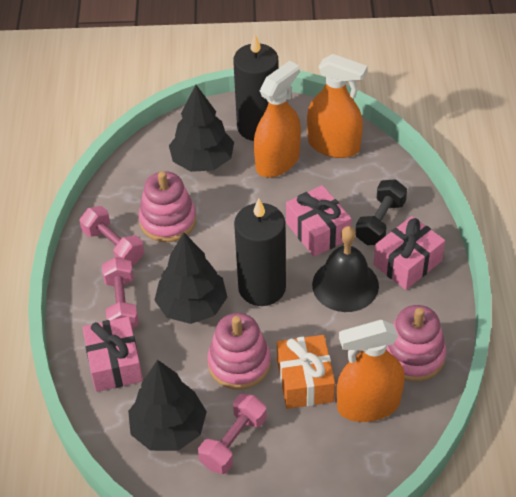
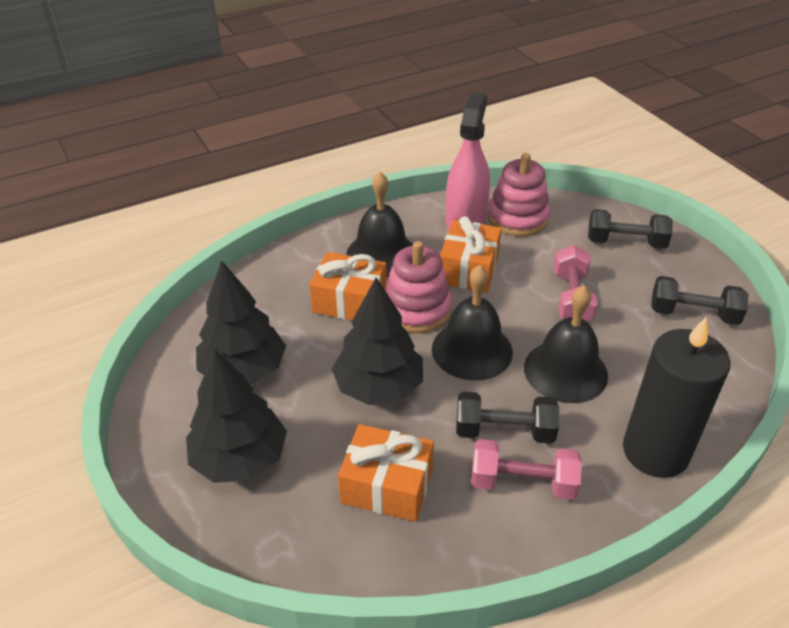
black bell: [312,226,379,312] = 1 -> [346,172,413,277] [432,265,513,381] [524,285,608,403] = 3
black candle: [233,34,278,141] [234,198,286,306] = 2 -> [623,317,731,478] = 1
black dumbbell: [356,179,407,245] = 1 -> [456,392,559,444] [588,209,673,249] [651,276,748,325] = 3
orange gift: [277,335,335,409] = 1 -> [309,252,387,320] [338,424,434,522] [440,216,501,293] = 3
orange spray bottle: [254,61,301,177] [307,54,367,158] [337,320,405,422] = 3 -> none = 0
pink dumbbell: [80,206,144,265] [102,257,139,328] [198,394,267,474] = 3 -> [471,439,582,500] [554,245,598,321] = 2
pink gift: [82,317,143,392] [286,185,352,257] [373,216,445,290] = 3 -> none = 0
pink spray bottle: none = 0 -> [446,92,490,229] = 1
pink stacking toy: [138,171,196,242] [207,313,271,390] [387,305,446,382] = 3 -> [385,241,452,333] [488,153,550,236] = 2

